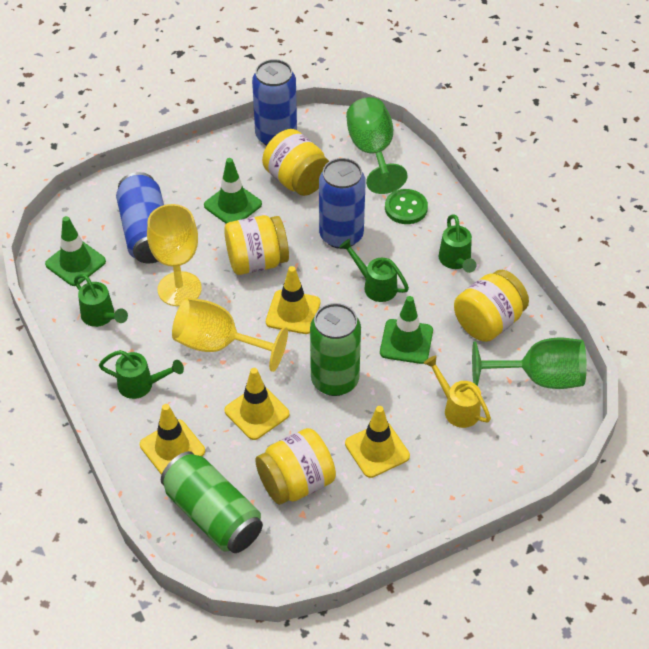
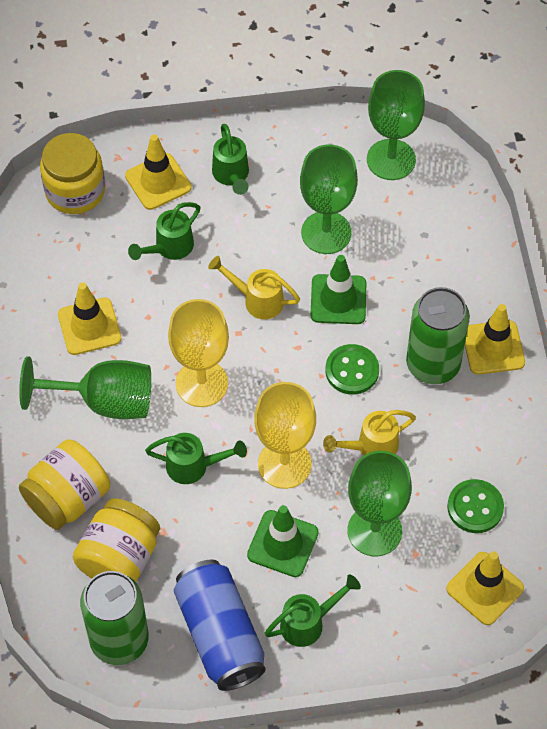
blue can: [116,172,164,263] [252,59,297,146] [319,158,366,249] = 3 -> [174,560,266,691] = 1
green button: [385,189,428,224] = 1 -> [325,344,379,395] [447,479,504,533] = 2
green goblet: [346,97,408,194] [472,338,587,389] = 2 -> [19,356,151,419] [300,144,358,254] [347,451,412,556] [367,70,425,180] = 4
green traffic cone: [45,216,106,286] [204,158,262,224] [380,296,433,364] = 3 -> [247,505,319,577] [310,255,367,324] = 2
yellow jar: [224,215,289,275] [255,428,336,505] [262,129,329,196] [454,270,529,342] = 4 -> [19,439,110,530] [40,133,105,214] [73,498,160,582] = 3
yellow watering can: [424,355,491,428] = 1 -> [208,256,300,319] [323,410,416,456] = 2

